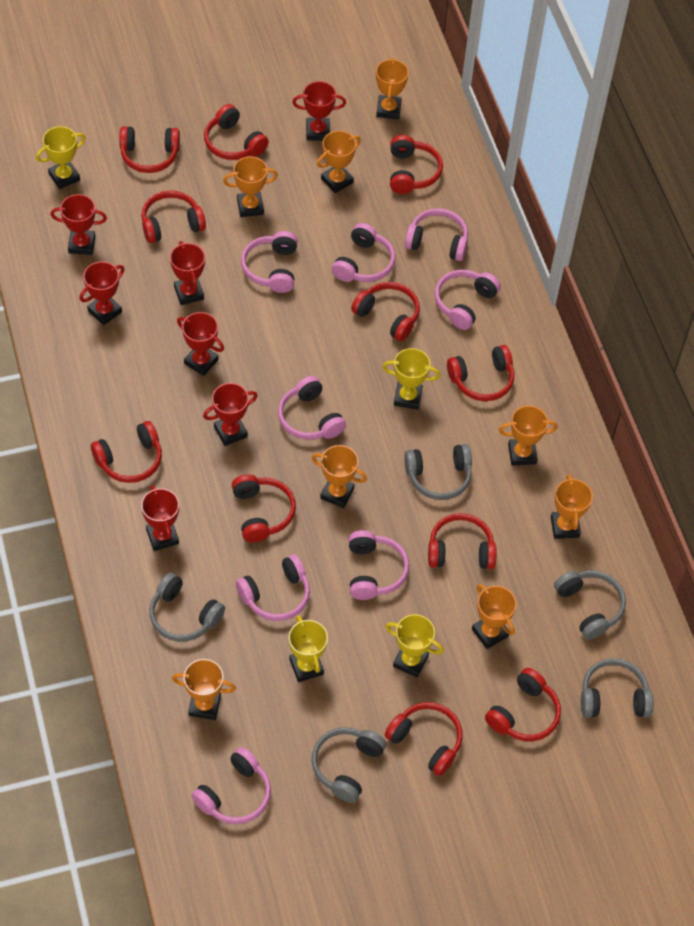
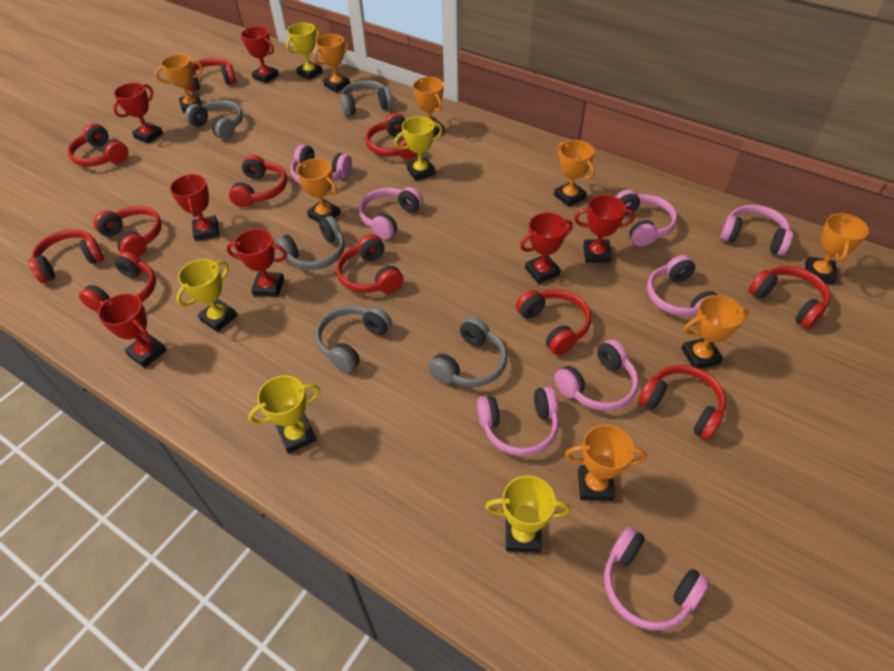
yellow trophy: [36,126,86,189] [289,615,328,682] [382,348,440,410] [385,614,444,677] = 4 -> [176,259,237,332] [248,375,320,454] [286,23,323,80] [394,116,443,181] [485,475,570,553] = 5

